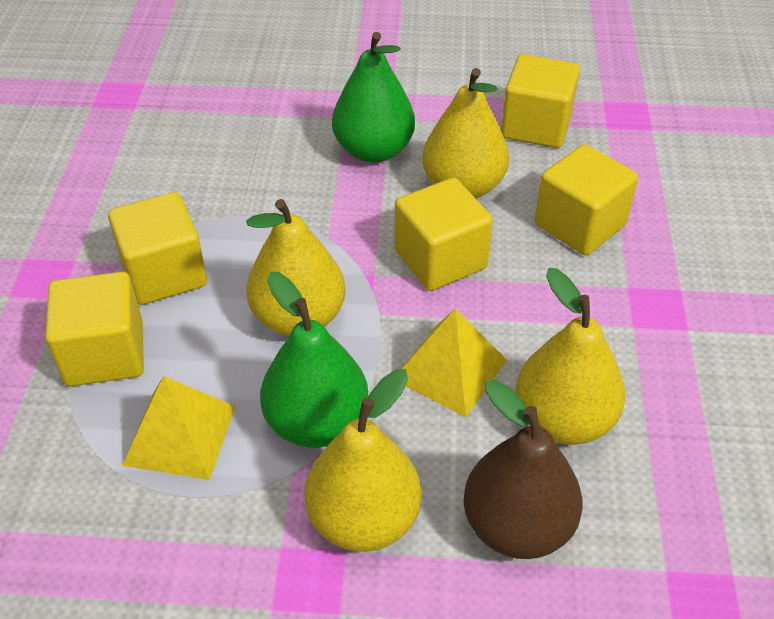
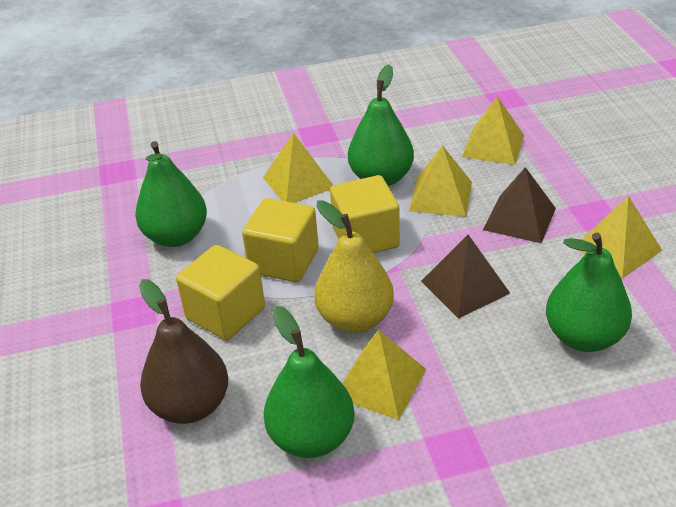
brown pyramid: none = 0 -> [421,235,510,319] [483,167,556,243] = 2
green pear: [260,271,369,448] [332,32,415,163] = 2 -> [135,141,207,247] [263,306,354,458] [348,64,414,186] [546,233,632,352] = 4
yellow cube: [45,272,144,386] [108,192,207,305] [394,178,493,291] [501,54,580,148] [534,144,638,255] = 5 -> [176,245,265,340] [242,198,319,282] [330,175,400,253] = 3
yellow pear: [246,199,345,336] [305,369,422,552] [422,68,509,198] [516,268,625,445] = 4 -> [314,200,394,333] = 1
yellow pyramid: [122,376,236,480] [401,309,507,417] = 2 -> [263,133,333,203] [342,330,426,420] [409,145,472,217] [462,96,524,165] [579,196,662,278] = 5

